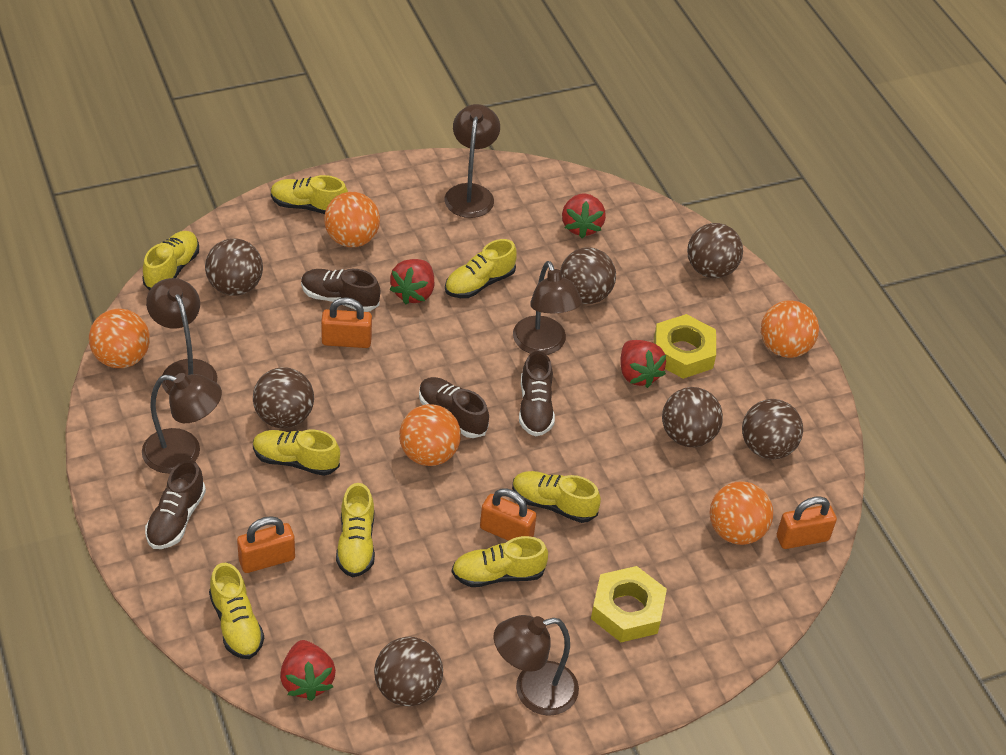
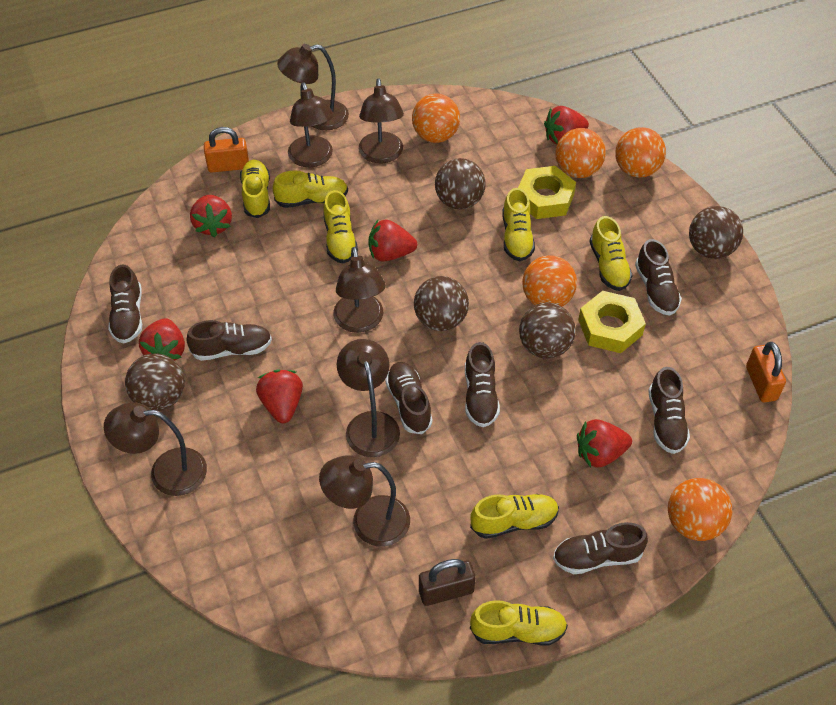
brown ball: [205,238,263,296] [253,367,314,428] [374,637,443,706] [560,247,616,304] [662,387,723,447] [687,223,743,278] [742,399,803,459] = 7 -> [125,353,185,411] [414,276,469,331] [435,158,486,210] [519,303,576,359] [689,206,743,259] = 5
brown lamp: [142,373,222,473] [146,278,217,394] [445,104,500,218] [494,615,579,716] [513,261,582,355] = 5 -> [104,402,207,496] [277,44,349,130] [288,82,334,167] [319,455,410,547] [333,247,386,333] [337,339,400,457] [359,78,404,163] = 7
brown padlock: none = 0 -> [419,559,475,606] = 1
brown shoe: [145,460,206,549] [301,269,381,312] [419,377,489,438] [519,351,555,437] = 4 -> [108,265,142,344] [186,320,272,361] [385,362,433,434] [465,342,500,427] [553,522,648,574] [635,239,682,316] [648,367,690,454] = 7
orange padlock: [237,516,295,573] [321,297,372,348] [480,488,537,541] [777,496,837,549] = 4 -> [204,127,249,173] [746,342,786,403] = 2
red strawberry: [280,640,336,701] [389,259,434,304] [562,193,606,238] [620,340,666,388] = 4 -> [139,318,185,361] [190,195,232,237] [256,370,303,423] [368,219,417,262] [544,106,589,144] [577,419,632,468] = 6
yellow shoe: [142,231,199,290] [209,563,264,659] [253,430,340,476] [271,175,348,214] [336,483,375,577] [445,239,517,298] [452,536,548,587] [512,471,601,523] = 8 -> [240,160,270,218] [273,170,348,208] [323,190,358,264] [470,494,559,539] [470,600,568,646] [502,188,535,261] [589,216,633,291] = 7

